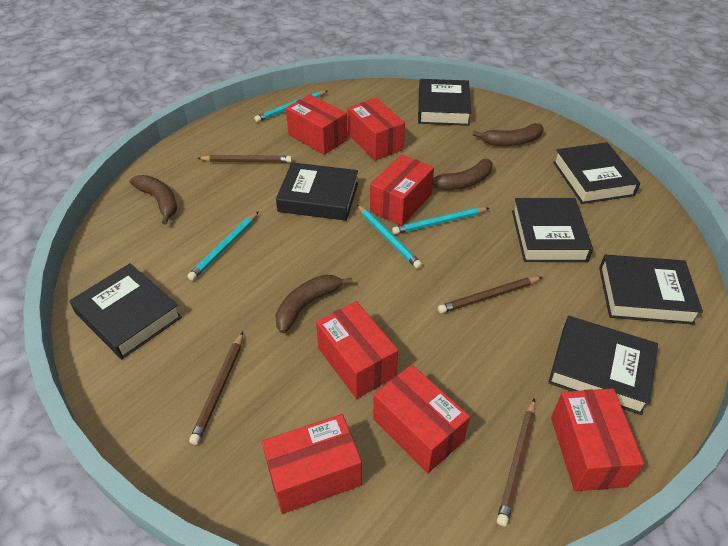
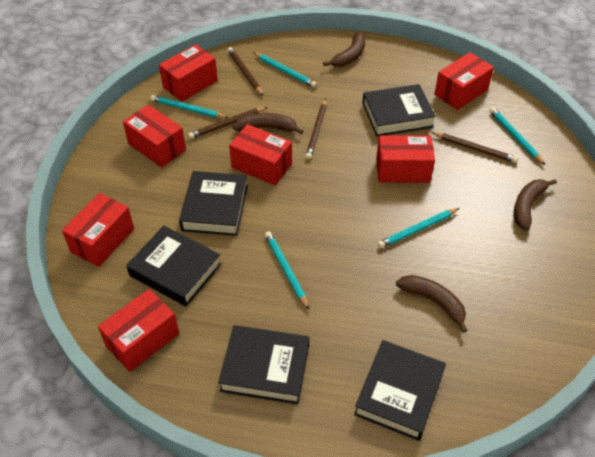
black book: [69,263,182,359] [276,162,358,221] [418,79,471,126] [512,198,593,262] [548,316,658,415] [553,142,640,204] [599,255,703,325] = 7 -> [126,226,221,306] [179,171,248,236] [218,325,309,404] [354,340,446,441] [362,84,436,136] = 5
turquoise pencil: [187,211,259,281] [254,91,327,122] [357,205,422,269] [392,207,489,234] = 4 -> [150,95,228,118] [253,52,317,88] [265,231,309,310] [377,208,460,248] [489,107,545,165] = 5

